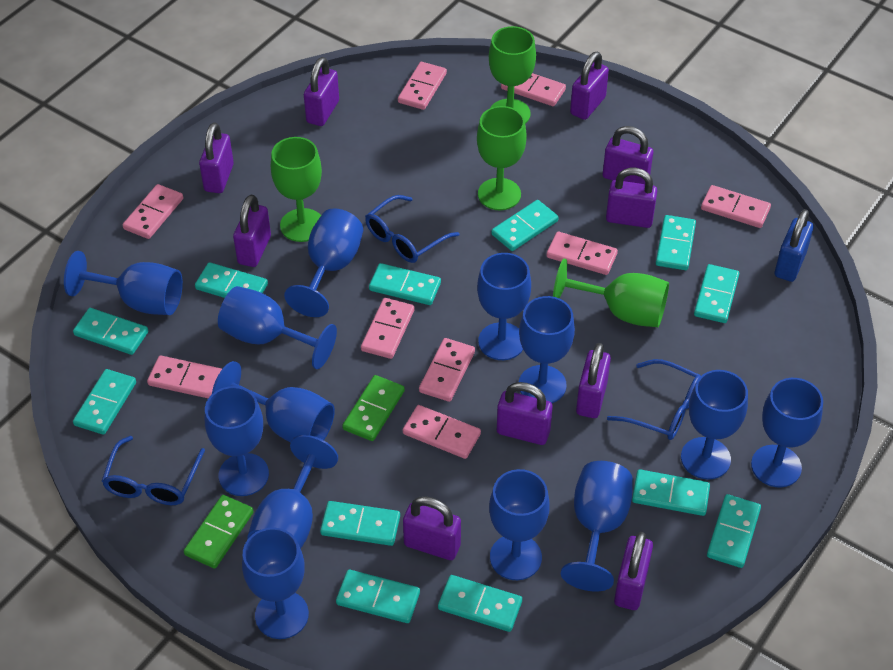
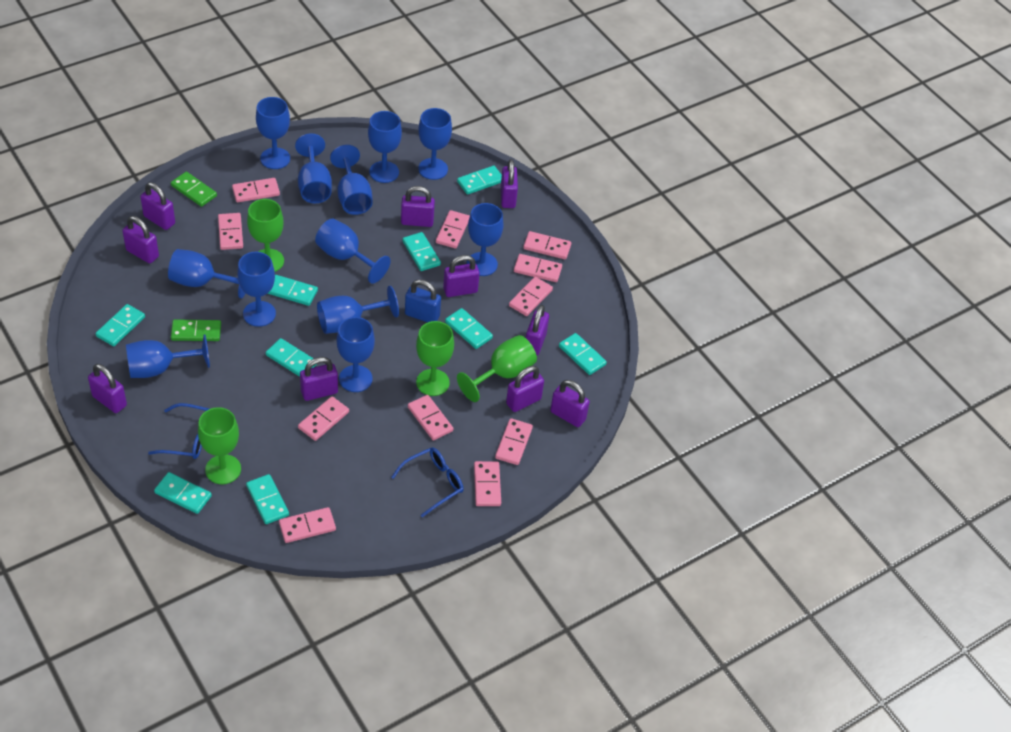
blue glasses: [102,436,205,505] [365,195,459,263] [607,359,701,440] = 3 -> [148,403,210,459] [391,447,464,517] = 2
blue goblet: [64,251,183,315] [205,386,269,496] [212,361,335,442] [218,286,337,369] [242,528,309,639] [247,435,338,549] [284,208,363,317] [477,253,531,360] [489,469,550,580] [519,296,575,403] [561,461,633,592] [681,370,748,480] [751,378,823,487] = 13 -> [126,334,210,378] [168,249,246,299] [237,252,276,327] [256,97,290,169] [295,133,332,203] [315,218,391,284] [317,286,399,334] [330,145,373,215] [336,317,375,392] [368,111,402,183] [418,108,452,180] [467,203,504,276] = 12
pink domino: [123,184,183,239] [147,355,222,398] [361,298,415,359] [398,62,447,110] [403,405,481,459] [419,338,475,402] [501,73,566,106] [546,231,618,275] [701,185,771,228] = 9 -> [218,213,243,250] [232,178,280,202] [279,507,336,543] [298,396,349,441] [408,395,453,441] [436,210,470,249] [474,461,501,506] [495,418,533,465] [509,277,553,316] [514,254,562,282] [523,231,571,259] = 11
turquoise domino: [73,308,148,355] [73,369,136,435] [195,262,268,298] [320,501,400,546] [336,570,420,623] [369,263,441,305] [438,575,522,632] [491,200,559,251] [632,469,710,516] [656,215,696,270] [694,264,739,323] [707,494,761,568] = 12 -> [96,304,145,346] [154,472,212,514] [246,474,289,524] [266,338,317,377] [268,275,318,306] [403,232,441,271] [445,308,493,349] [457,166,502,195] [559,333,607,375] = 9

